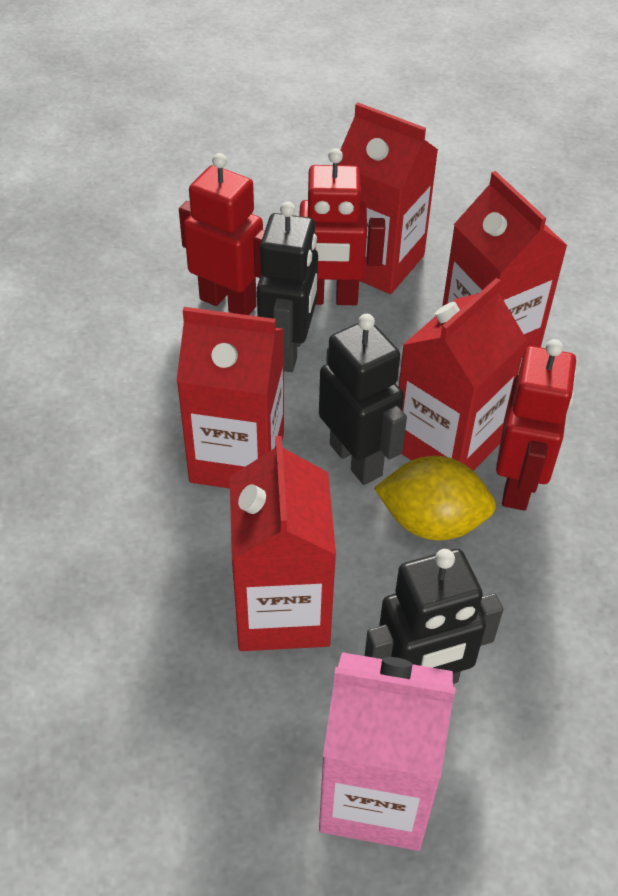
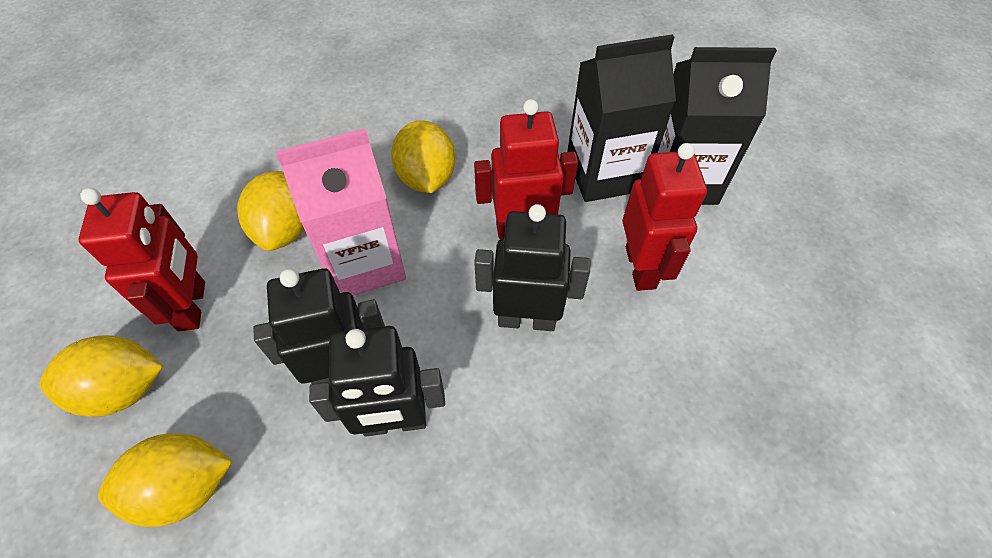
black carton: none = 0 -> [567,34,676,202] [658,47,777,205] = 2
red carton: [176,307,284,489] [230,436,336,651] [338,102,438,294] [399,278,527,471] [442,171,568,358] = 5 -> none = 0
yellow lemon: [374,456,496,541] = 1 -> [39,335,163,417] [98,433,232,527] [237,171,304,251] [391,121,456,193] = 4

